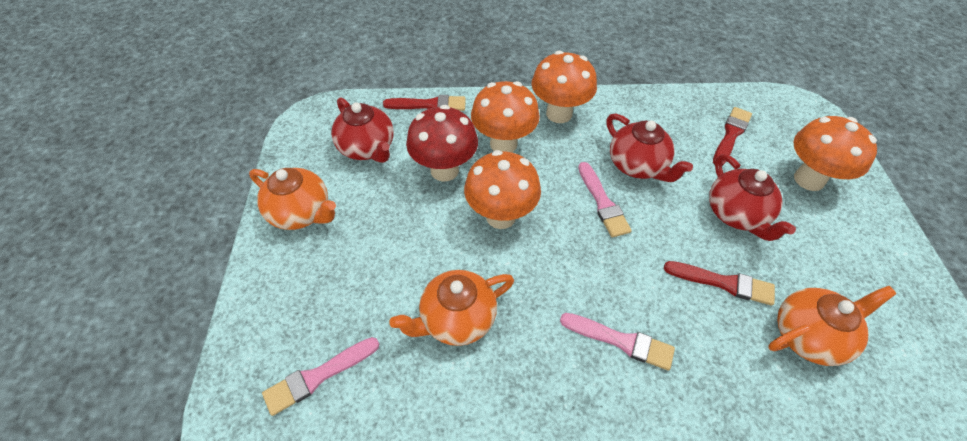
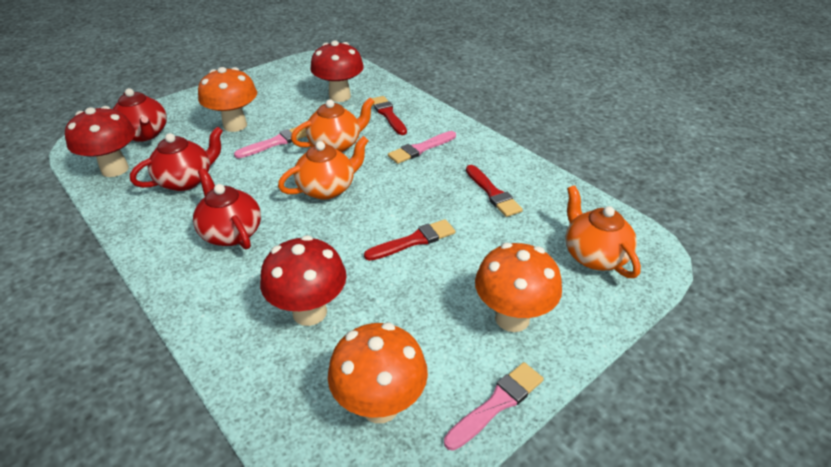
orange mushroom: [464,150,541,229] [471,81,540,152] [532,51,597,123] [793,116,877,191] = 4 -> [198,67,257,132] [328,323,428,423] [475,243,562,332] = 3
red mushroom: [406,105,478,182] = 1 -> [65,106,136,177] [260,235,347,326] [310,40,364,102] = 3

